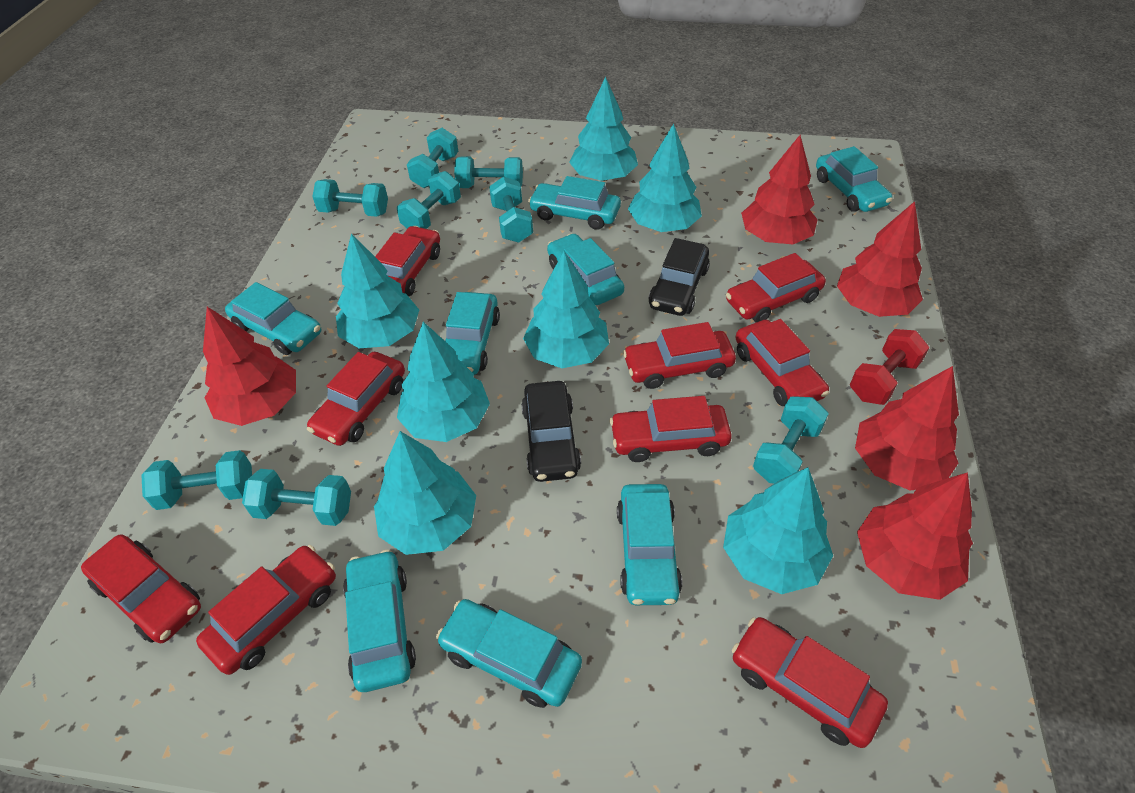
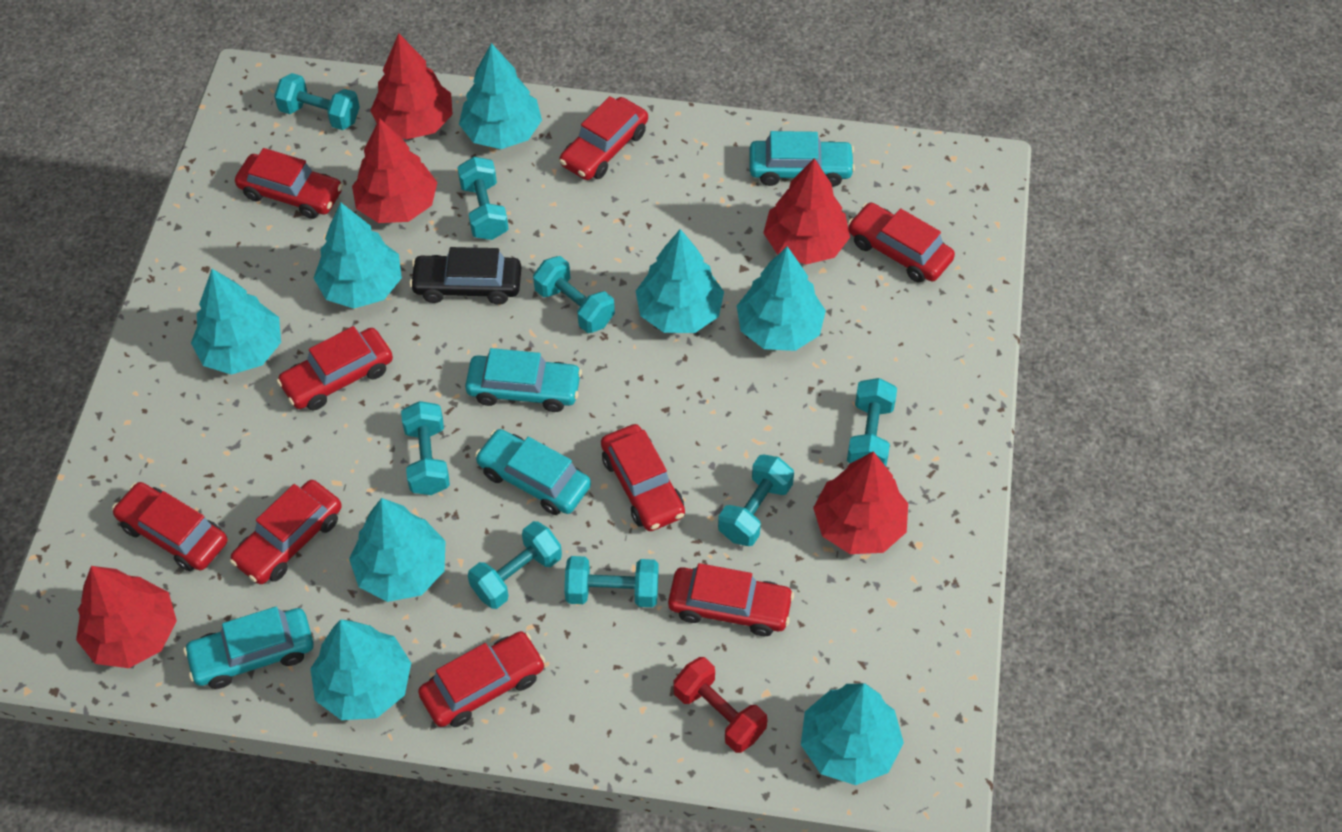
black car: [521,381,581,482] [649,238,710,316] = 2 -> [409,247,521,305] = 1
turquoise car: [225,282,321,355] [343,549,416,692] [436,599,582,708] [445,292,500,375] [528,176,621,230] [547,233,624,305] [617,484,682,605] [816,146,892,212] = 8 -> [183,607,314,689] [465,348,582,412] [475,429,591,515] [749,131,855,187] = 4
turquoise tree: [336,233,419,348] [374,431,476,555] [397,322,490,442] [523,251,609,368] [569,77,638,181] [628,123,702,232] [723,467,833,594] = 7 -> [191,269,281,375] [310,619,411,720] [314,202,402,309] [349,498,446,602] [459,43,542,149] [636,229,724,333] [737,246,826,351] [801,683,904,785] = 8

